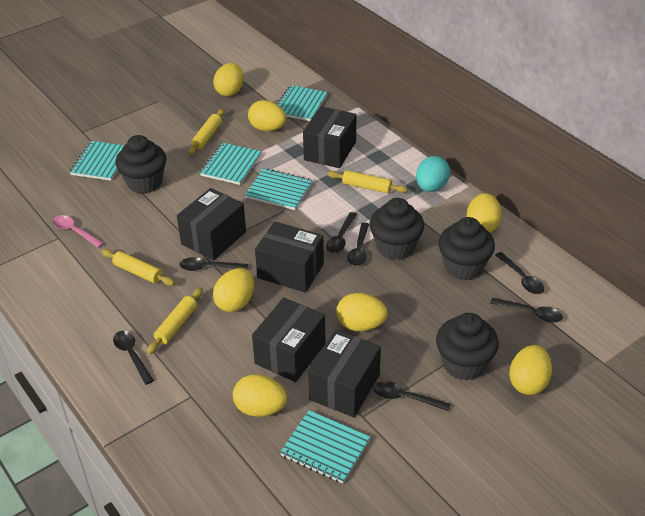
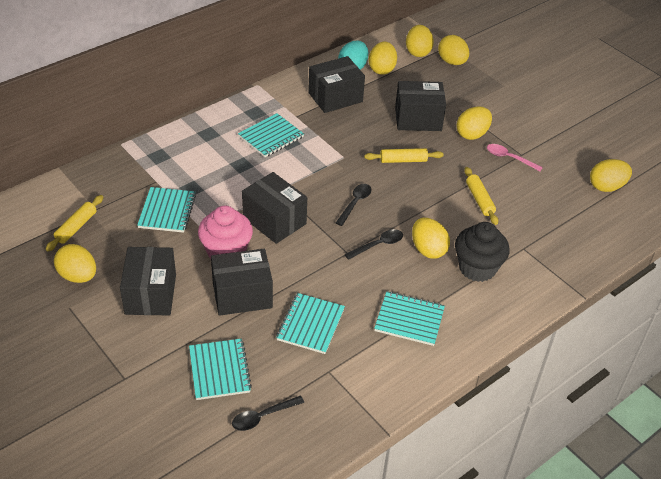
black cupcake: [115,135,166,194] [369,198,424,260] [436,313,499,381] [438,217,495,280] = 4 -> [455,222,510,282] = 1
black spoon: [113,331,154,385] [180,257,248,271] [326,212,357,253] [347,222,369,266] [373,381,450,411] [490,298,563,323] [495,252,544,294] = 7 -> [232,396,304,431] [336,184,372,226] [344,229,403,260] = 3
pink cupcake: none = 0 -> [198,206,253,259] = 1
yellow rolling pin: [101,249,175,286] [147,287,203,355] [188,109,225,155] [327,170,408,193] = 4 -> [46,195,103,251] [364,148,444,163] [464,167,498,225] = 3

